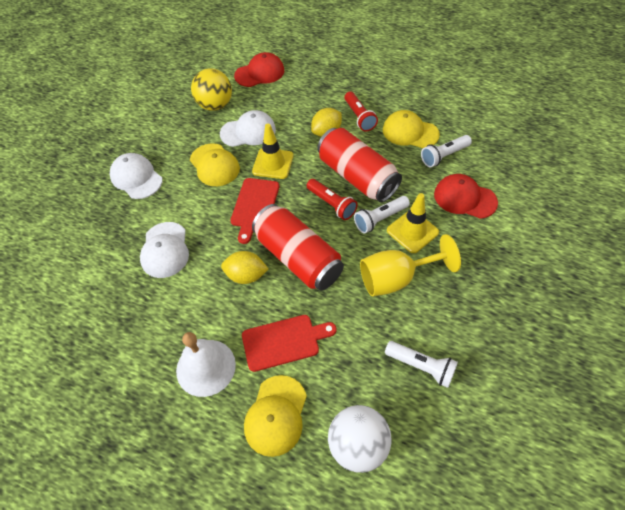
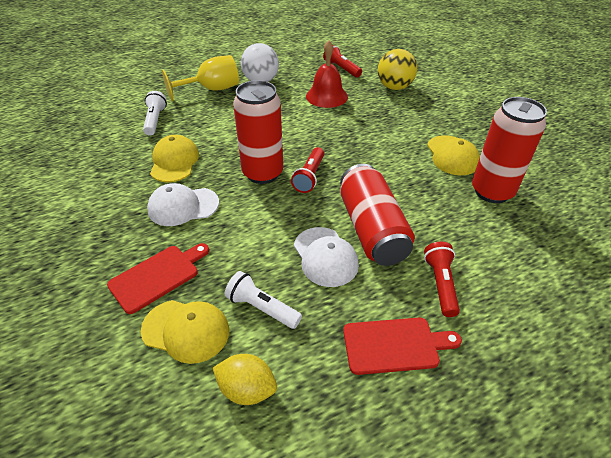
red bell: none = 0 -> [306,41,348,108] = 1
red can: [252,204,344,290] [317,128,402,202] = 2 -> [233,80,283,184] [340,164,415,266] [472,97,547,203] = 3
red cap: [234,52,284,87] [434,174,498,219] = 2 -> none = 0
red flashlight: [306,179,358,220] [344,92,378,131] = 2 -> [291,147,324,193] [323,45,362,78] [424,242,460,317] = 3
white bell: [176,332,236,397] = 1 -> none = 0
white cap: [110,153,162,199] [140,222,189,278] [220,110,276,147] = 3 -> [147,183,219,226] [294,227,359,287] = 2
white flashlight: [354,196,410,234] [385,341,458,388] [421,135,472,167] = 3 -> [143,91,167,136] [225,271,302,329] = 2
yellow lemon: [221,251,269,284] [311,108,342,137] = 2 -> [213,354,277,405] = 1
yellow traffic cone: [252,124,293,179] [387,193,439,253] = 2 -> none = 0

